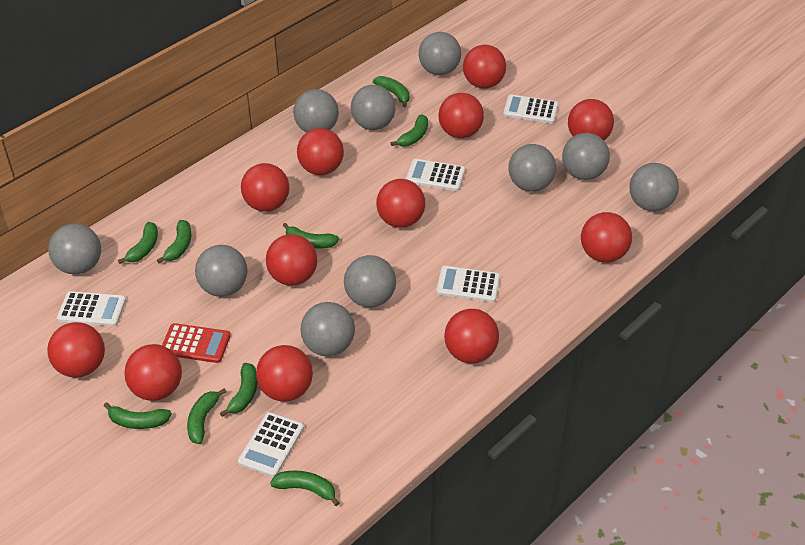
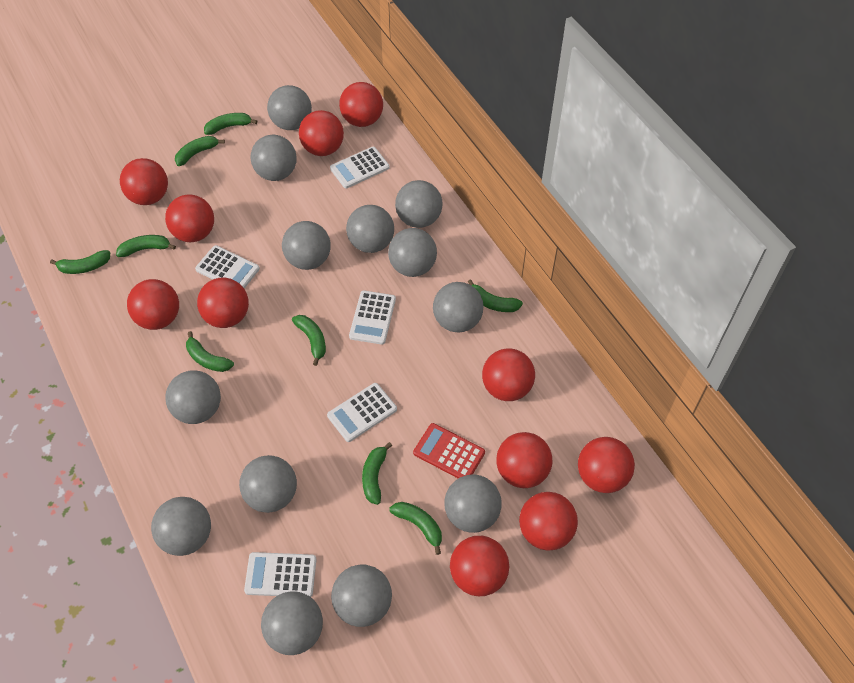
grey ball: [48,223,101,275] [195,245,248,297] [293,89,339,133] [301,302,355,356] [344,255,396,307] [351,85,396,130] [419,32,461,75] [508,144,556,192] [562,133,610,180] [629,163,679,211] = 10 -> [151,497,211,556] [165,370,221,424] [239,455,297,513] [250,135,297,181] [261,591,323,655] [267,85,312,130] [282,221,331,270] [331,564,392,627] [346,205,394,253] [388,228,437,277] [395,180,443,228] [433,282,484,333] [445,474,502,533] = 13
red ball: [47,322,105,378] [124,344,182,401] [241,163,289,212] [256,345,313,401] [266,234,317,286] [297,128,344,175] [376,179,425,228] [439,93,484,138] [444,309,499,363] [463,45,506,89] [568,99,614,140] [581,212,632,263] = 12 -> [120,158,168,205] [127,279,179,330] [165,194,214,242] [197,278,249,328] [299,110,344,156] [339,82,383,127] [450,536,509,596] [482,348,535,401] [496,432,552,488] [519,492,578,551] [578,437,635,493] = 11

